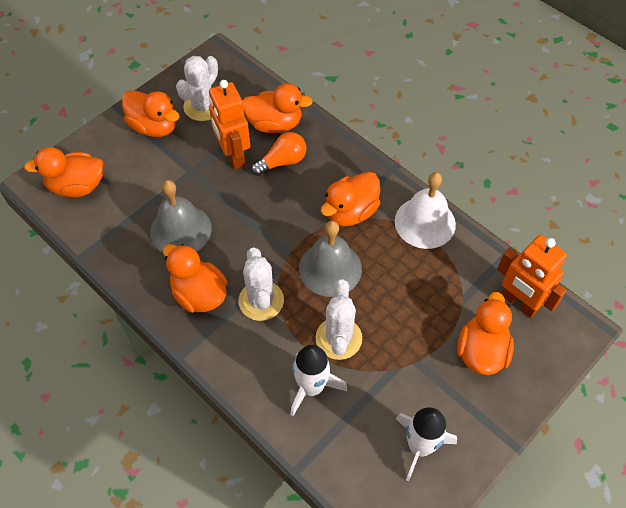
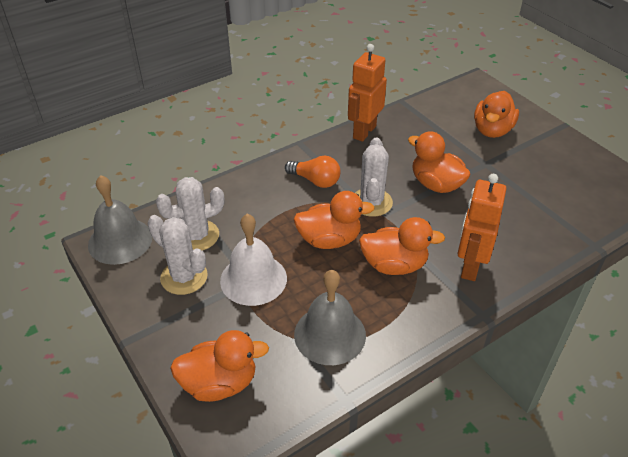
orange duck: [24,147,104,197] [122,90,180,137] [163,244,228,313] [243,84,313,133] [321,172,380,226] [457,292,514,375] = 6 -> [170,330,269,402] [293,191,375,249] [359,217,445,275] [408,131,471,193] [474,91,519,138] = 5
white rocket: [290,345,347,417] [396,408,457,481] = 2 -> none = 0

